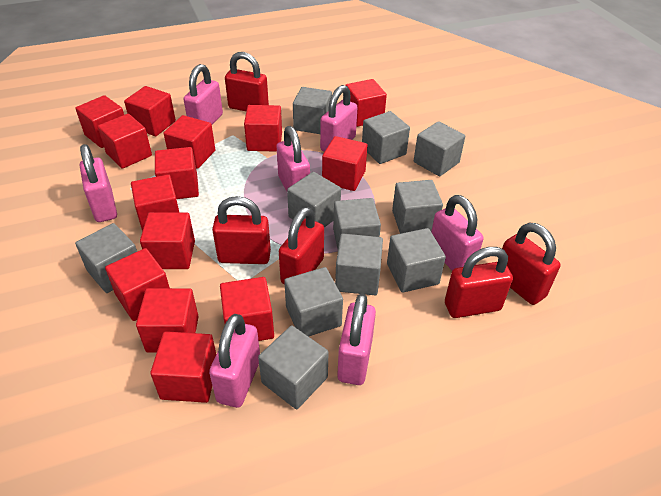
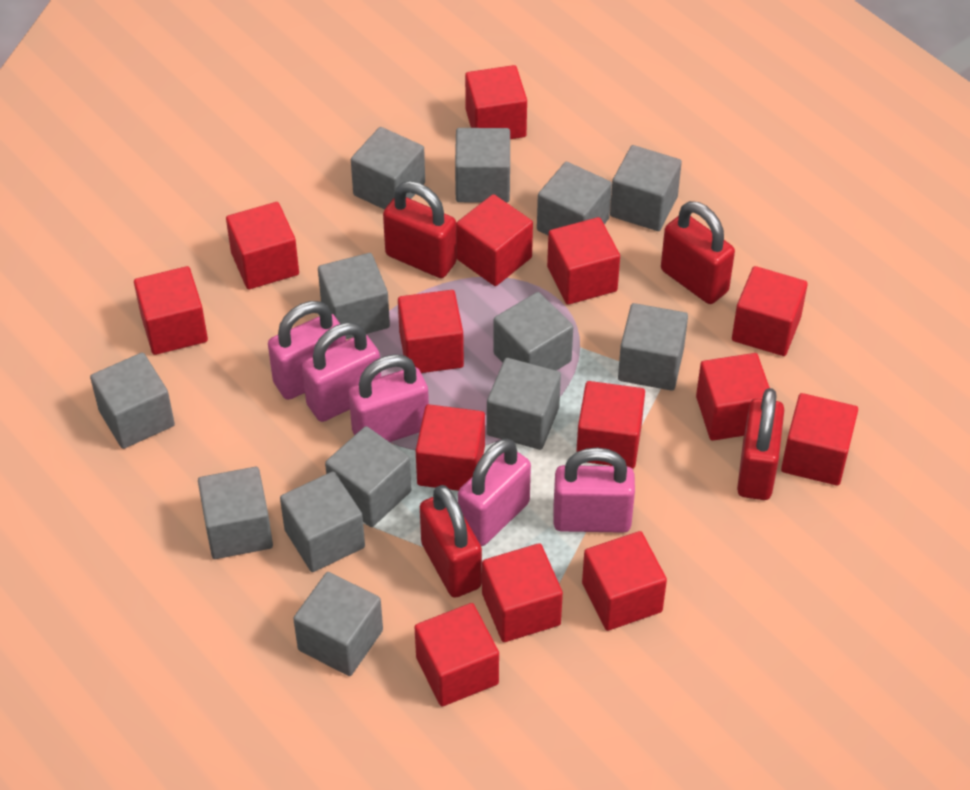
grey cube: [75,223,137,293] [258,326,329,409] [284,267,343,337] [287,172,341,227] [293,87,332,134] [333,198,381,249] [335,233,383,295] [362,111,410,164] [387,228,446,293] [392,180,443,234] [414,121,465,176] = 11 -> [90,352,175,449] [198,467,273,559] [280,472,365,572] [293,572,383,676] [318,253,390,339] [325,426,411,527] [351,127,425,210] [455,128,510,203] [487,358,561,450] [493,292,573,370] [537,162,612,235] [610,145,682,231] [618,303,688,391] = 13
pink padlock: [80,144,117,222] [183,64,223,125] [209,314,260,408] [276,126,310,191] [320,85,358,152] [337,293,376,385] [431,195,484,271] = 7 -> [268,301,346,400] [302,323,381,422] [349,354,429,442] [458,439,531,546] [553,448,635,533] = 5
red padlock: [212,196,271,264] [225,52,269,111] [279,207,324,285] [445,247,513,318] [502,223,561,305] = 5 -> [383,181,457,278] [420,485,482,598] [661,201,735,304] [737,388,784,500] = 4

